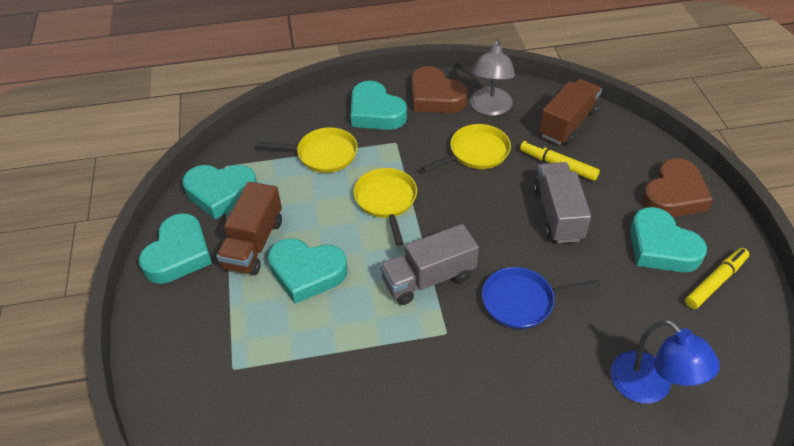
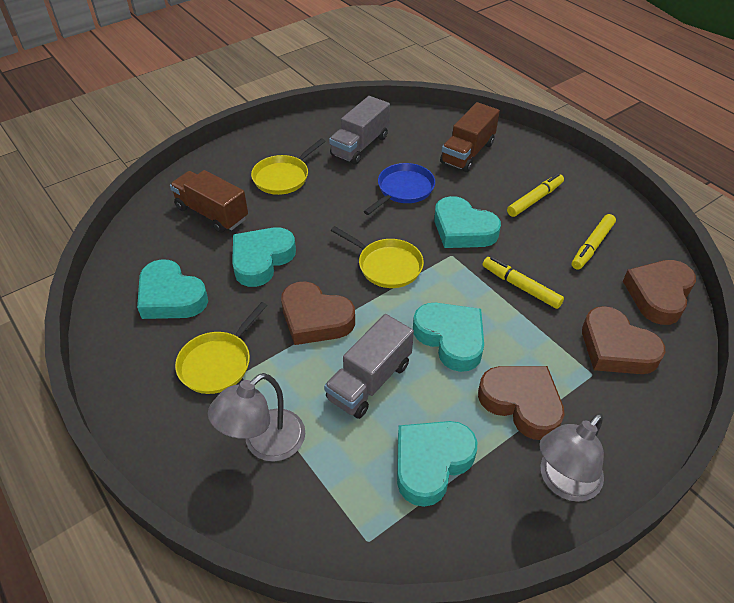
blue lamp: [610,319,720,404] = 1 -> none = 0
brown heart: [411,66,468,113] [641,158,713,217] = 2 -> [281,281,355,345] [478,366,565,440] [582,306,665,374] [623,260,696,325] = 4
grey lamp: [470,39,515,116] = 1 -> [208,373,305,461] [539,413,604,502] = 2
yellow marker: [520,140,600,181] [685,248,749,309] = 2 -> [483,257,564,309] [507,173,564,217] [572,214,616,270] = 3

